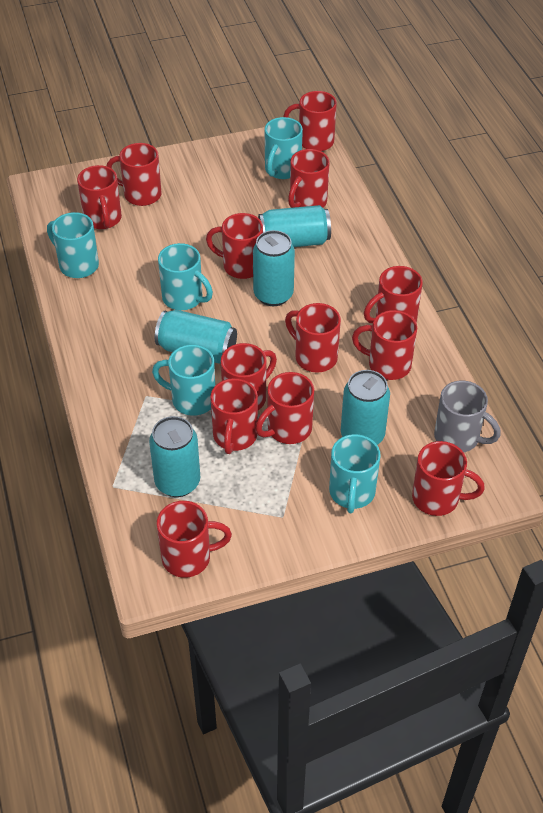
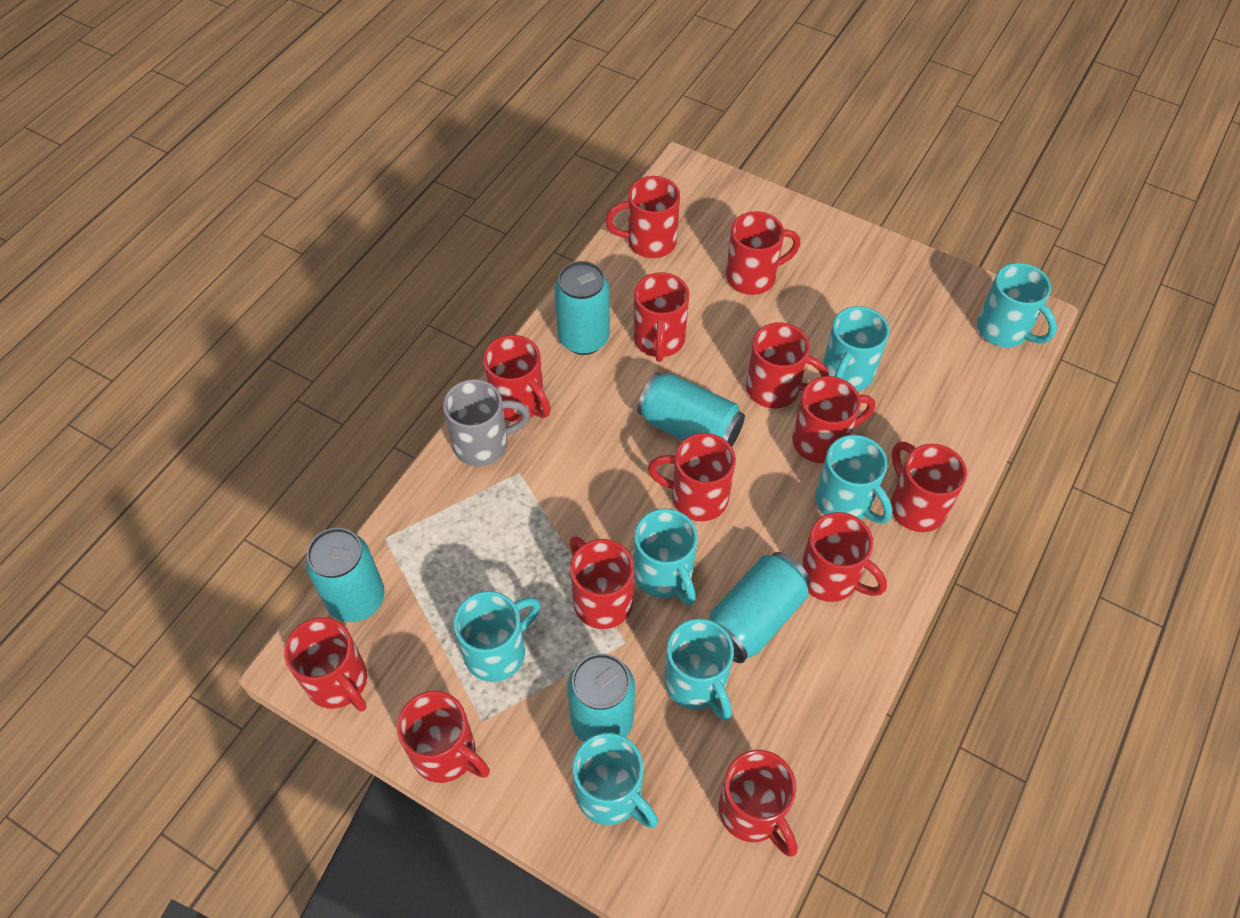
turquoise mug: [47,212,99,278] [152,345,215,416] [158,243,213,310] [265,117,303,179] [329,434,380,513] = 5 -> [454,591,541,682] [572,733,658,828] [634,509,698,606] [664,618,734,721] [815,435,892,523] [823,306,889,391] [977,263,1057,347] = 7

